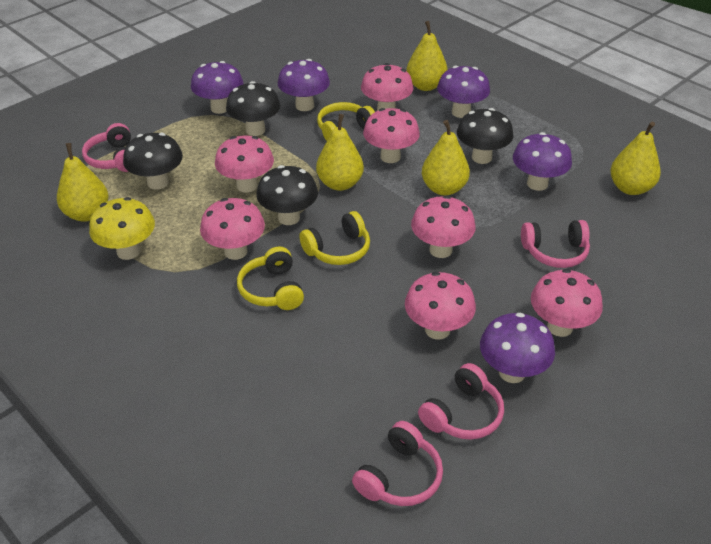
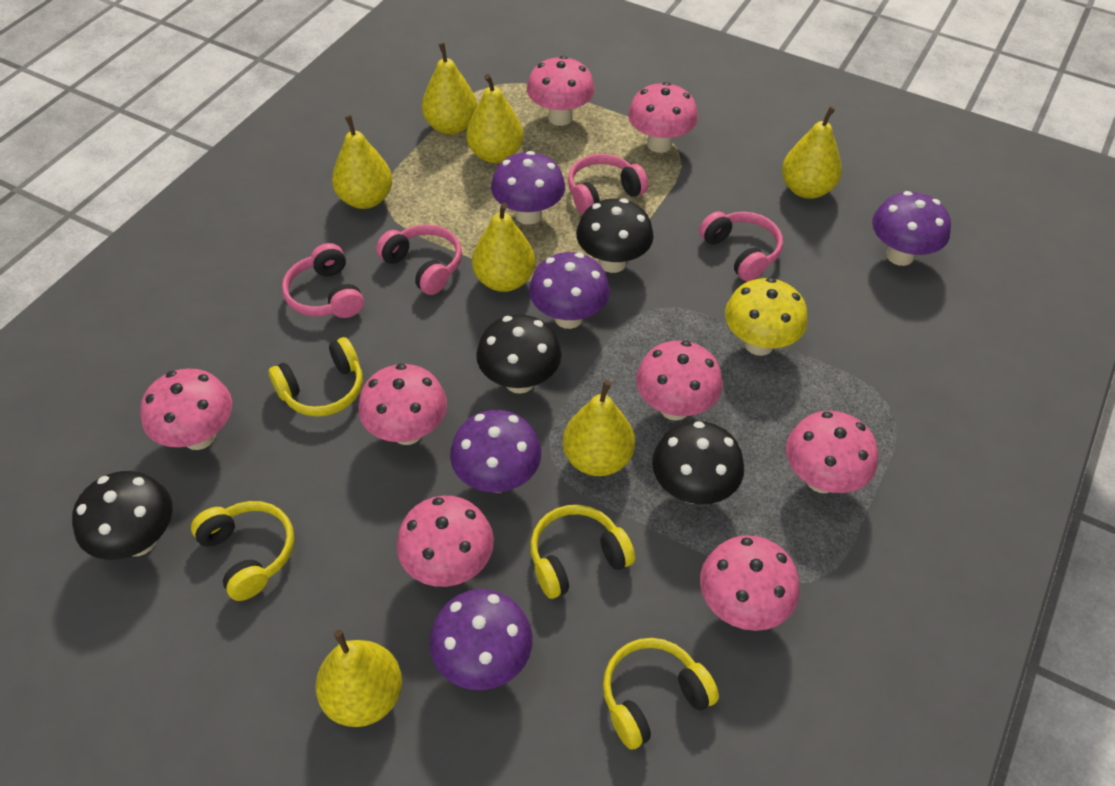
pink mushroom: [200,198,265,260] [215,136,274,193] [361,63,413,111] [363,108,420,163] [405,272,476,340] [411,195,476,258] [531,269,603,337] = 7 -> [140,369,232,450] [358,364,447,445] [396,496,494,587] [527,56,595,126] [628,82,698,153] [636,340,723,420] [700,535,800,631] [786,411,878,493] = 8
yellow headphones: [237,246,304,310] [299,211,370,265] [317,102,375,141] = 3 -> [191,501,294,601] [268,337,363,417] [530,505,635,599] [603,638,719,750] = 4
yellow pear: [57,143,109,222] [316,114,364,191] [406,21,448,91] [422,120,470,195] [610,122,661,195] = 5 -> [315,630,402,727] [332,115,392,209] [422,43,477,135] [466,74,523,163] [472,202,535,292] [563,380,635,476] [782,106,842,199] = 7

